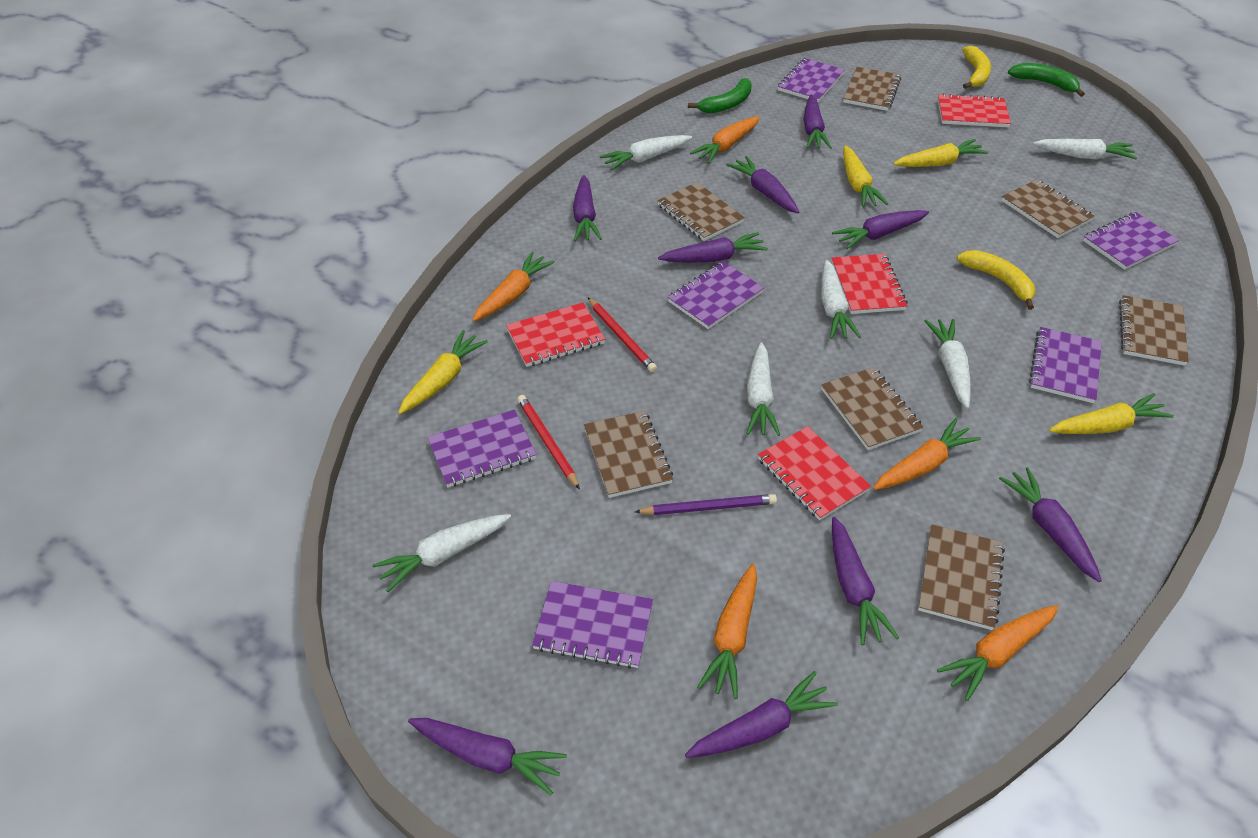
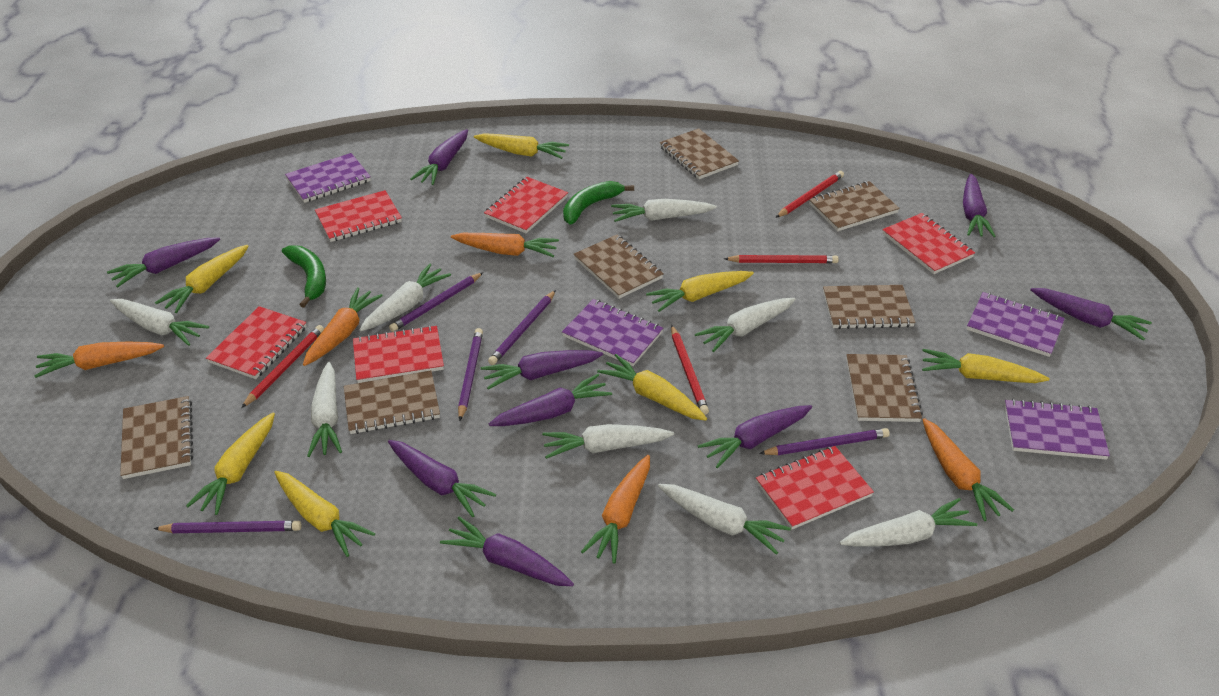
purple notebook: [427,410,537,488] [532,581,653,669] [668,261,764,329] [778,58,845,102] [1029,327,1102,403] [1083,212,1179,270] = 6 -> [285,153,371,203] [562,299,663,366] [967,292,1065,357] [1004,399,1110,460] = 4
purple pencil: [635,494,777,515] = 1 -> [153,521,301,533] [389,272,483,332] [458,328,483,421] [488,290,556,365] [759,428,890,455] = 5
red notebook: [506,302,605,367] [758,426,871,520] [832,254,908,314] [938,93,1011,127] = 4 -> [206,306,307,379] [315,190,402,242] [353,325,444,383] [484,177,568,233] [756,446,874,529] [882,213,975,274] = 6
red pencil: [517,395,580,490] [588,298,657,372] = 2 -> [241,325,324,408] [671,325,709,415] [724,255,839,263] [776,171,844,218] = 4
white carrot: [372,514,511,592] [600,135,692,170] [746,342,780,436] [821,260,861,339] [924,319,971,408] [1033,139,1137,159] = 6 -> [110,299,209,346] [307,362,342,457] [359,264,451,331] [542,424,674,459] [611,199,717,222] [658,484,791,555] [695,298,796,352] [840,498,977,547] = 8
yellow banana: [957,250,1035,310] [963,46,991,89] = 2 -> none = 0
yellow carrot: [398,330,488,414] [843,146,888,207] [893,139,988,167] [1049,393,1174,434] = 4 -> [155,245,248,313] [186,413,275,515] [274,471,375,557] [474,133,569,159] [597,354,707,421] [646,271,754,312] [922,349,1050,383] = 7

